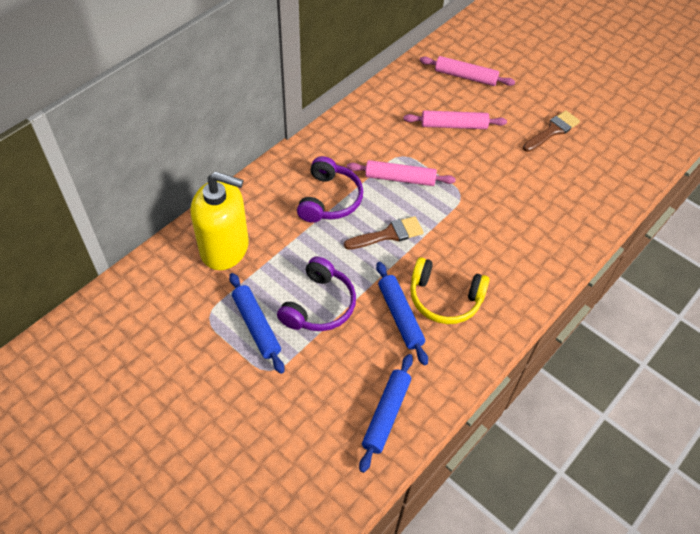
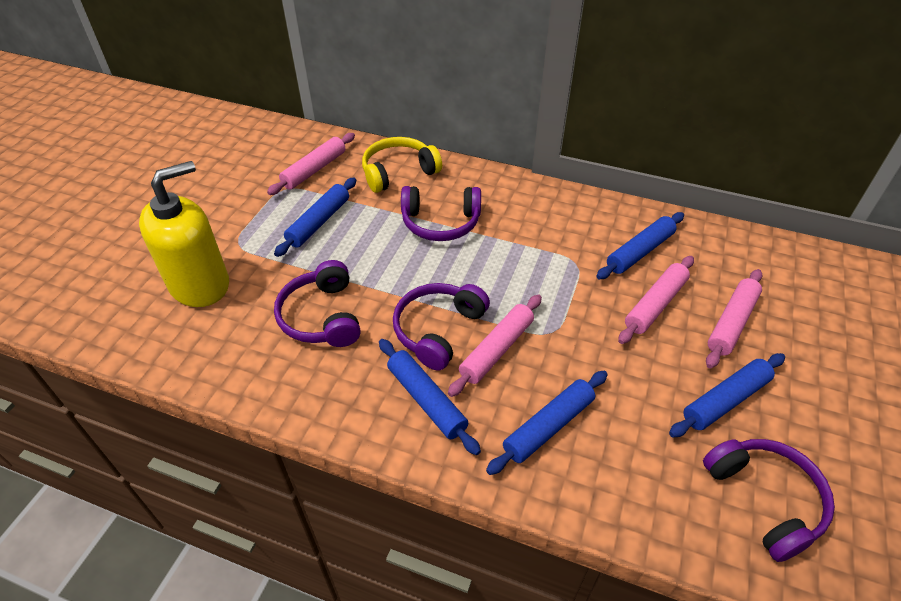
blue rolling pin: [229,273,285,374] [359,354,413,473] [376,262,428,365] = 3 -> [274,177,356,257] [379,339,481,455] [486,371,608,475] [596,212,684,279] [669,353,785,437] = 5
brown brush: [344,216,424,250] [523,110,580,152] = 2 -> none = 0
pink rolling pin: [347,160,456,186] [404,110,507,129] [420,56,515,86] = 3 -> [267,133,355,195] [448,294,542,397] [618,256,694,344] [706,269,762,368] = 4
purple headphones: [277,256,356,331] [297,156,363,223] = 2 -> [274,260,361,347] [393,283,490,371] [401,186,481,241] [703,439,835,562] = 4

